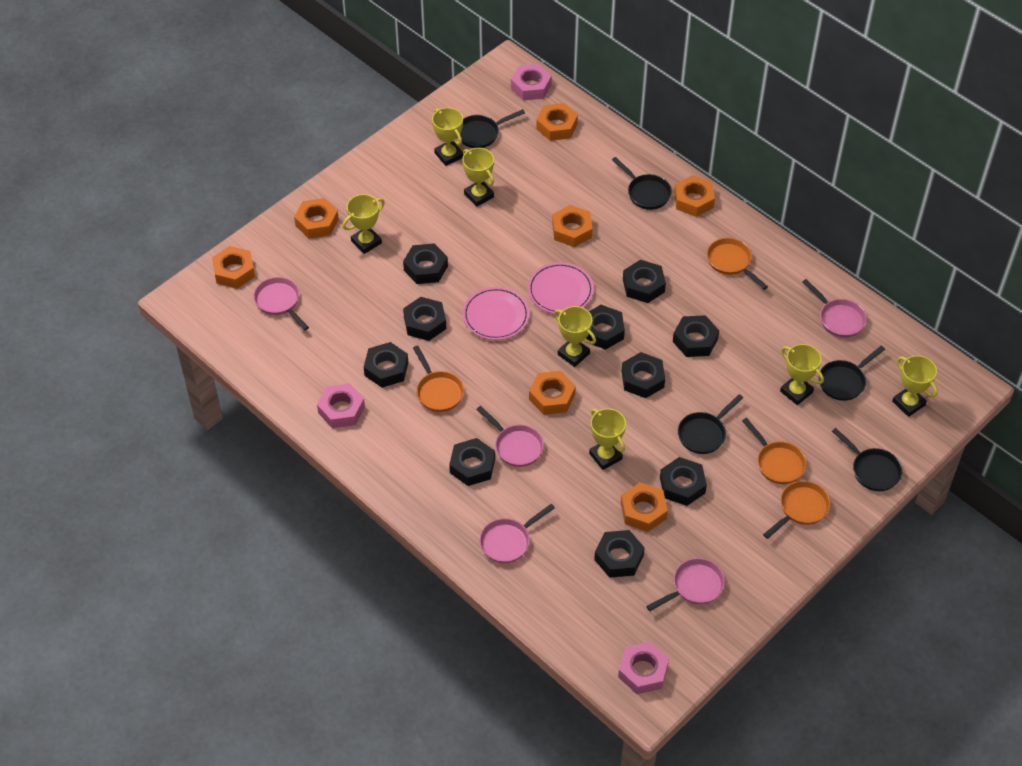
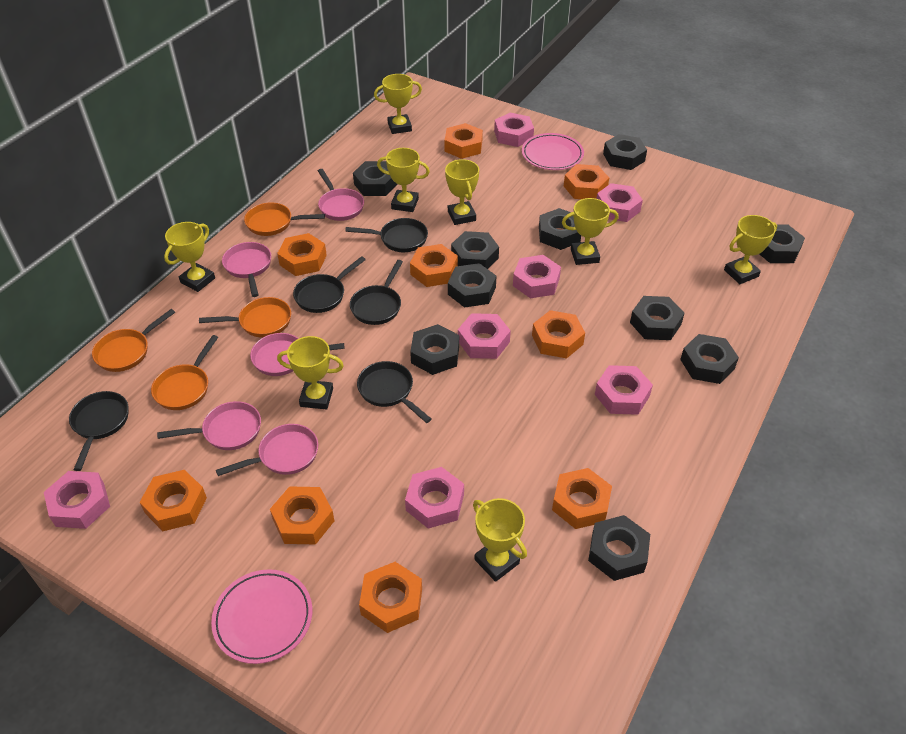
orange nut: [212,246,255,289] [294,198,339,239] [529,371,576,415] [536,103,578,141] [552,205,593,247] [621,482,668,532] [674,175,715,217] = 7 -> [139,470,207,531] [270,486,334,545] [277,233,327,276] [359,562,422,633] [410,244,458,287] [445,123,483,159] [532,310,585,358] [552,468,612,529] [564,164,609,199] = 9
pink nut: [317,383,365,428] [511,64,552,101] [618,642,669,694] = 3 -> [44,471,110,529] [405,467,464,529] [458,313,511,359] [494,113,534,147] [513,255,561,298] [595,365,653,415] [596,183,643,222] = 7
yellow trophy: [342,194,385,254] [432,107,463,166] [462,148,494,207] [554,306,596,367] [589,408,626,470] [780,344,824,405] [892,355,938,417] = 7 -> [164,222,215,292] [277,336,344,410] [374,74,422,134] [377,148,430,212] [445,159,479,225] [473,498,527,582] [562,198,618,265] [724,215,777,284] = 8

